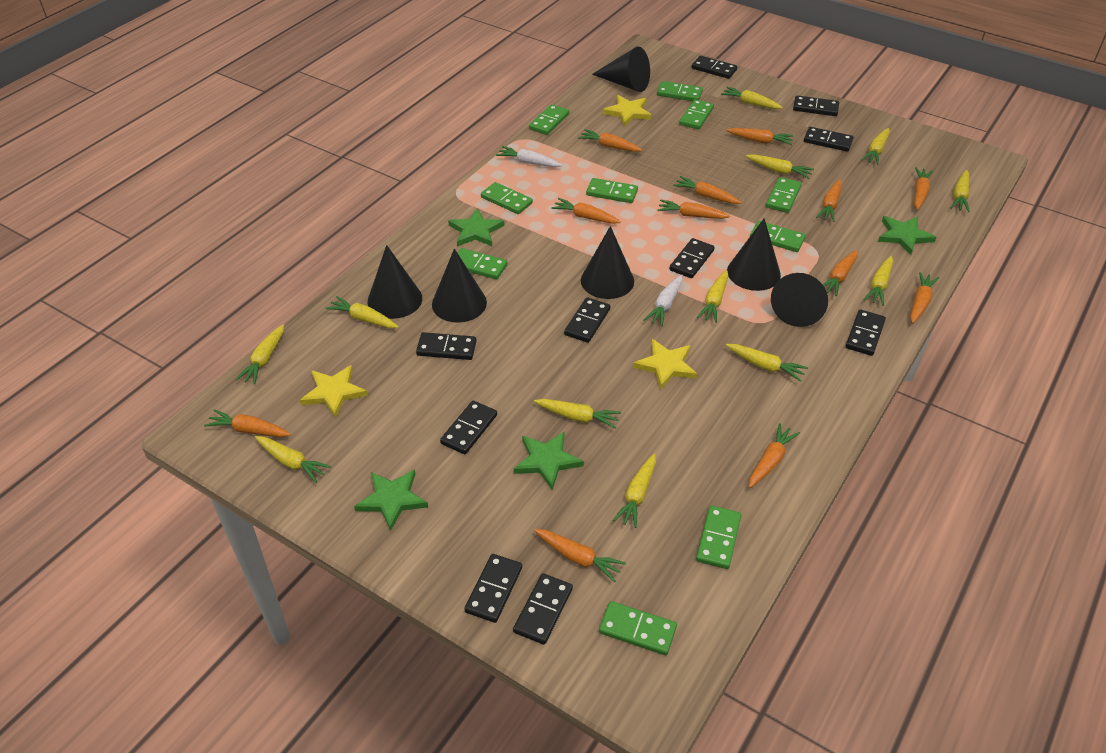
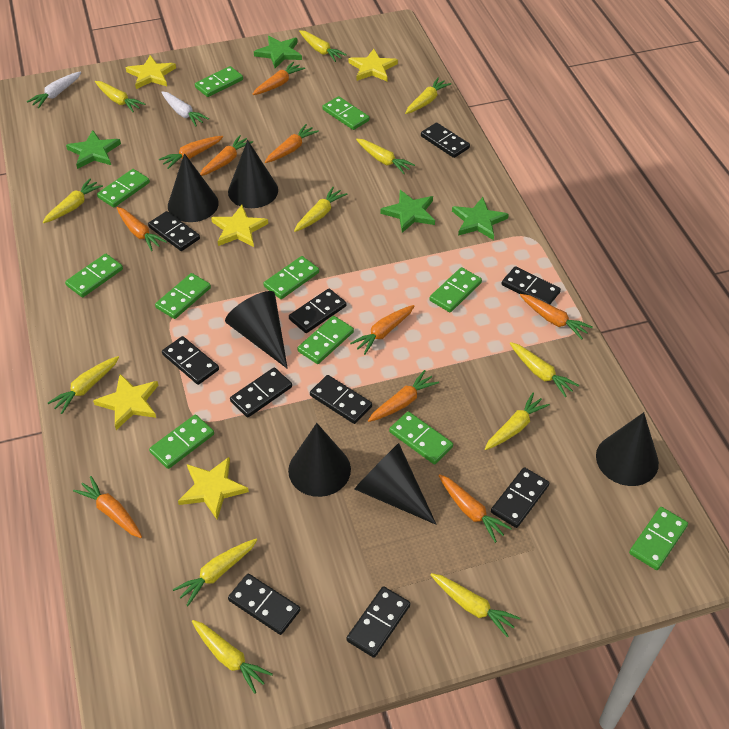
green domino: [458,248,508,280] [481,182,533,214] [529,104,569,135] [586,178,638,203] [599,601,677,655] [657,81,703,101] [679,99,714,130] [696,506,741,569] [750,221,806,252] [766,177,802,213] = 10 -> [65,254,123,297] [97,169,150,208] [149,415,214,469] [155,273,211,319] [195,66,243,97] [263,256,319,299] [297,316,354,364] [322,96,370,130] [389,411,453,464] [429,267,482,312] [629,507,688,570] = 11
orange carrot: [204,409,291,437] [534,529,626,582] [551,198,621,224] [578,129,643,152] [657,200,730,219] [673,176,741,204] [726,128,793,145] [749,423,800,488] [816,179,842,222] [823,250,858,296] [910,272,939,324] [914,167,933,210] = 12 -> [73,476,142,538] [117,207,167,251] [159,136,223,169] [200,135,253,176] [252,61,305,95] [265,124,319,163] [350,305,414,355] [368,370,439,422] [438,474,512,543] [520,294,593,339] = 10
yellow star: [300,365,368,418] [603,95,652,126] [633,339,697,389] = 3 -> [93,374,158,430] [126,55,176,89] [178,457,249,519] [211,205,268,247] [349,49,398,81] = 5

